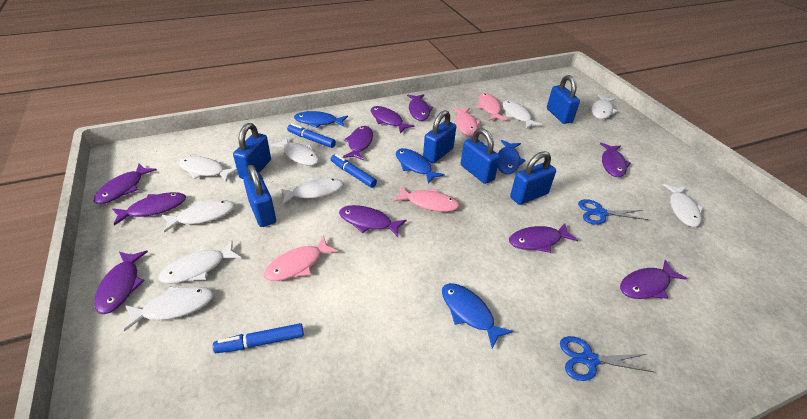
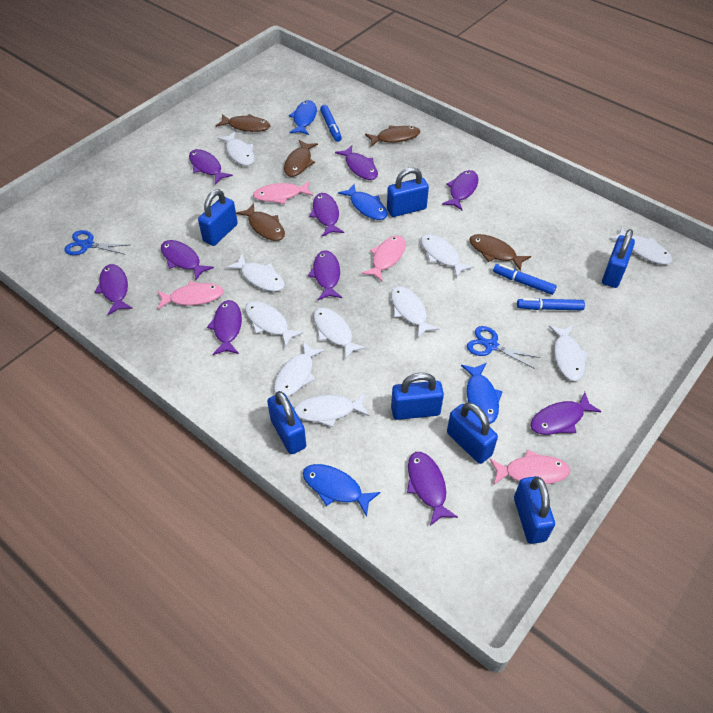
blue padlock: [233,123,271,179] [243,165,276,227] [423,110,456,163] [461,128,500,184] [510,151,556,205] [547,75,580,124] = 6 -> [198,189,238,246] [267,391,306,454] [387,167,429,217] [391,373,444,420] [447,402,498,464] [514,476,555,544] [602,229,635,288] = 7
brown fish: none = 0 -> [216,114,270,132] [236,203,285,241] [284,140,318,177] [365,125,420,146] [469,234,531,271] = 5
white fish: [124,286,214,331] [159,241,242,284] [162,200,235,233] [179,156,237,182] [270,136,319,165] [278,178,343,204] [502,100,542,129] [592,94,618,119] [663,184,703,227] = 9 -> [217,131,254,166] [226,255,285,292] [245,301,304,348] [274,341,325,397] [294,393,369,427] [313,308,366,360] [391,286,439,338] [421,234,474,278] [549,325,589,381] [609,227,673,265] = 10

